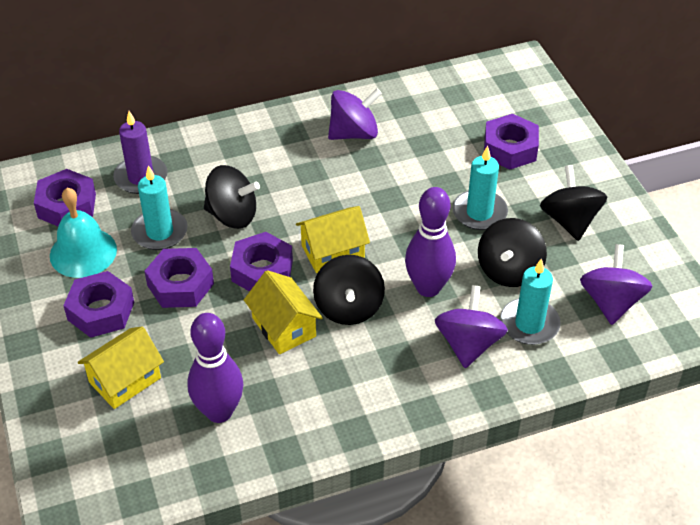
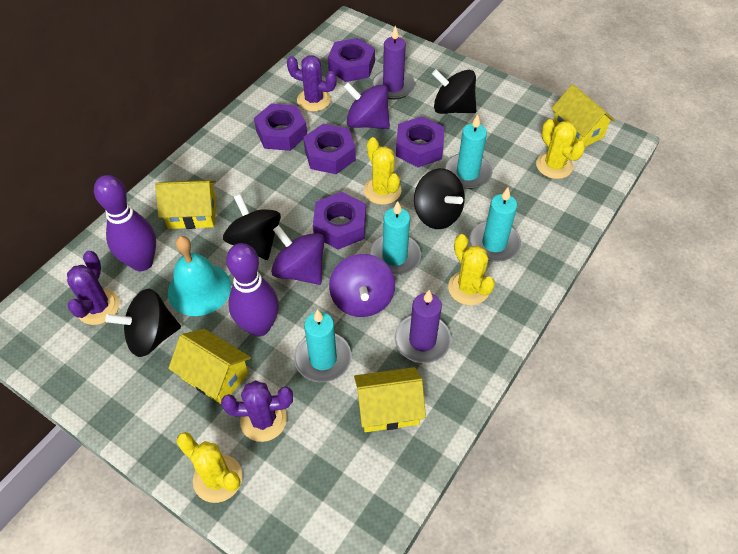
purple cactus: none = 0 -> [67,251,120,325] [221,380,293,442] [287,55,337,112] = 3
purple candle: [113,111,168,194] = 1 -> [372,25,415,100] [395,290,451,363] = 2
turquoise candle: [131,165,188,250] [452,146,508,230] [500,258,561,345] = 3 -> [294,309,351,382] [369,201,421,275] [444,114,492,189] [469,187,521,262] = 4
yellow cactus: none = 0 -> [176,432,243,503] [364,137,401,205] [448,234,495,305] [536,119,585,179] = 4
yellow house: [78,326,164,409] [244,270,323,354] [296,206,370,273] = 3 -> [155,180,217,229] [168,329,251,404] [354,367,426,432] [551,84,615,147] = 4

